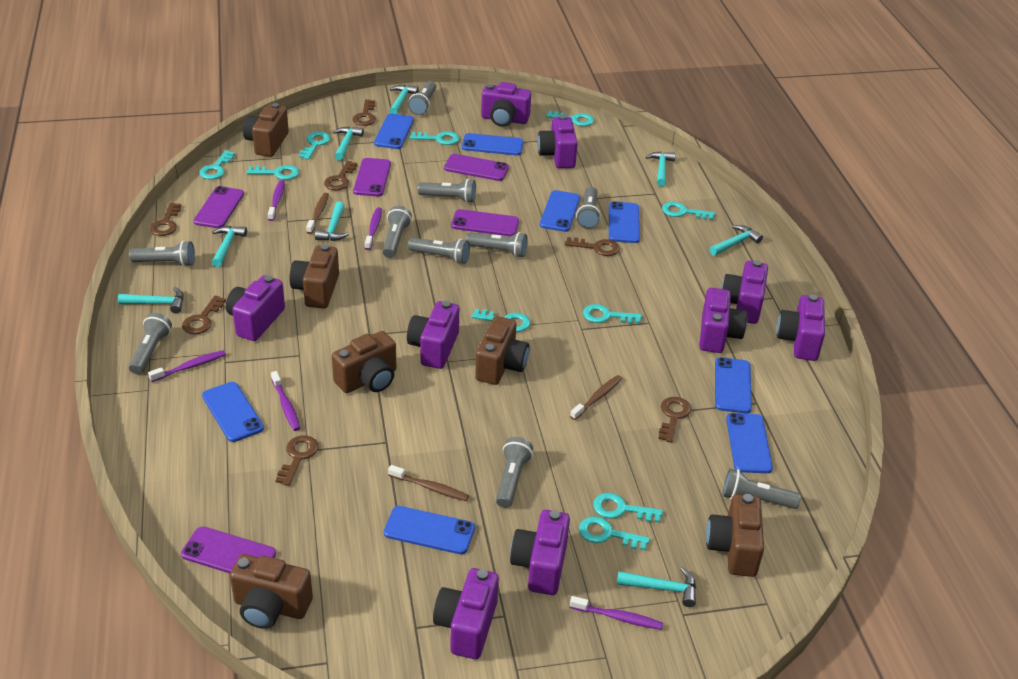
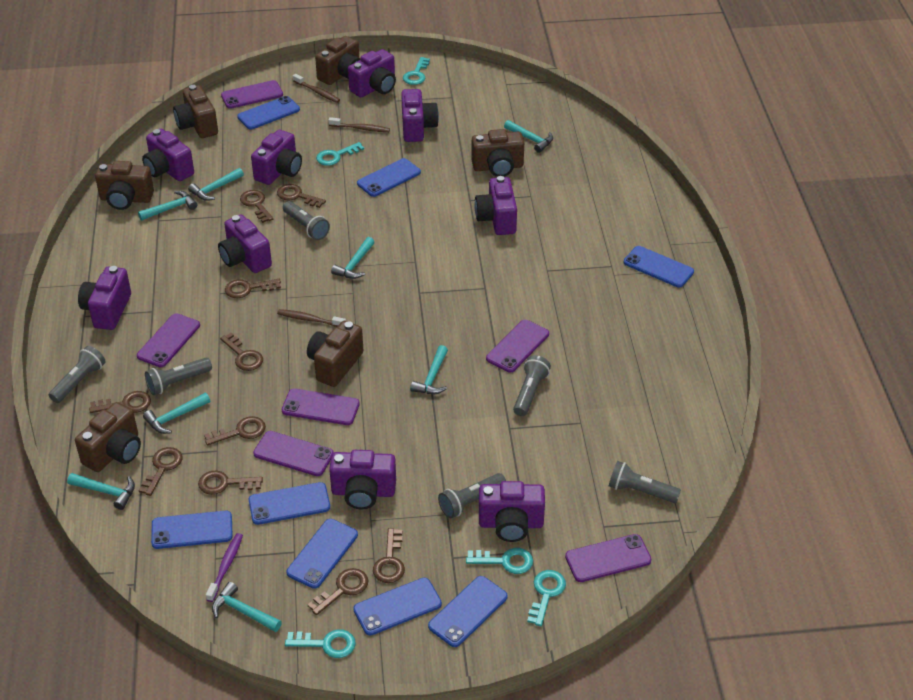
brown key: [150,203,181,236] [182,296,226,334] [275,435,319,486] [324,161,357,190] [353,99,376,126] [565,237,620,256] [658,397,691,443] = 7 -> [89,391,151,413] [138,447,183,496] [198,470,263,495] [204,416,266,445] [220,333,263,371] [225,279,281,298] [240,190,273,223] [277,184,326,208] [308,568,368,615] [373,528,405,583] = 10
grey flashlight: [129,241,195,267] [129,313,172,374] [382,206,412,258] [408,81,436,115] [408,238,470,264] [418,179,476,203] [466,232,528,258] [496,437,533,508] [576,186,601,229] [723,469,801,509] = 10 -> [49,346,106,403] [145,358,212,395] [283,201,330,240] [438,473,506,518] [513,355,551,416] [609,461,681,503] = 6
purple phone: [181,526,276,573] [193,186,244,228] [353,158,391,196] [444,154,509,181] [451,209,519,236] = 5 -> [137,313,200,367] [221,80,283,109] [253,431,334,476] [282,388,360,425] [486,320,549,373] [565,534,651,582] = 6
purple toothbrush: [148,350,226,382] [268,180,285,221] [271,371,300,431] [365,207,382,250] [570,596,663,630] = 5 -> [206,533,243,602] = 1
turquoise key: [199,150,235,180] [246,165,299,180] [299,132,330,160] [410,131,459,145] [471,309,530,332] [546,111,594,126] [579,516,650,550] [583,304,642,324] [593,493,663,523] [662,201,715,220] = 10 -> [285,629,356,658] [316,142,364,166] [403,57,430,85] [466,548,533,574] [527,570,566,626] = 5

